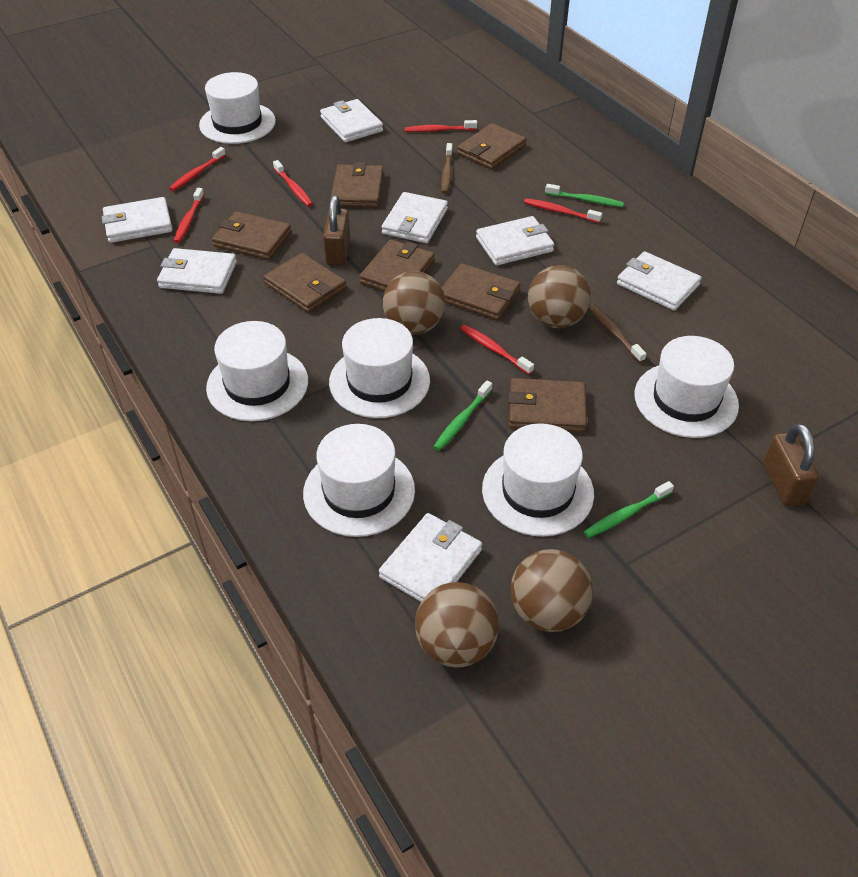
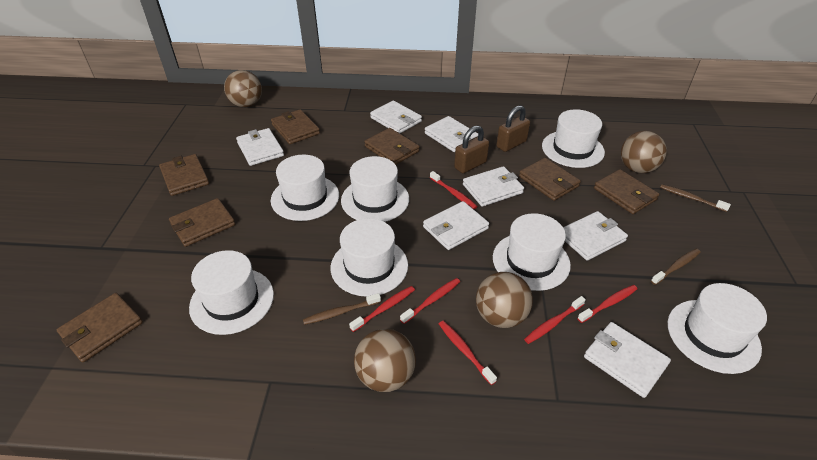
brown toothbrush: [441,143,453,194] [589,304,647,363] = 2 -> [303,293,381,325] [651,249,701,285] [660,184,731,212] = 3
green toothbrush: [433,380,492,451] [545,184,624,207] [584,481,674,538] = 3 -> none = 0
white hat: [199,72,276,144] [206,321,308,421] [303,424,415,537] [329,318,430,418] [482,423,594,537] [635,336,739,438] = 6 -> [189,250,274,335] [271,155,339,221] [331,218,408,297] [341,156,409,222] [493,213,571,291] [542,109,605,168] [668,283,767,374] = 7

